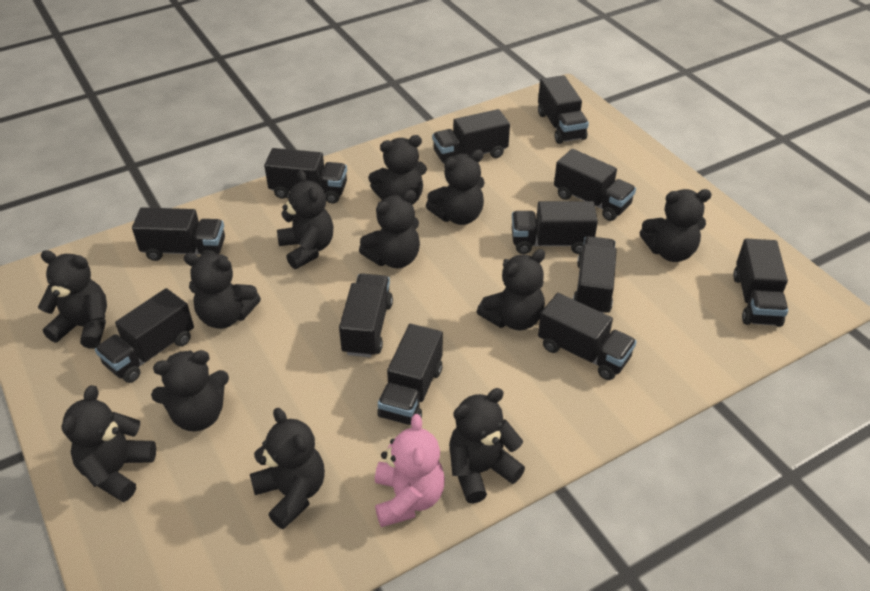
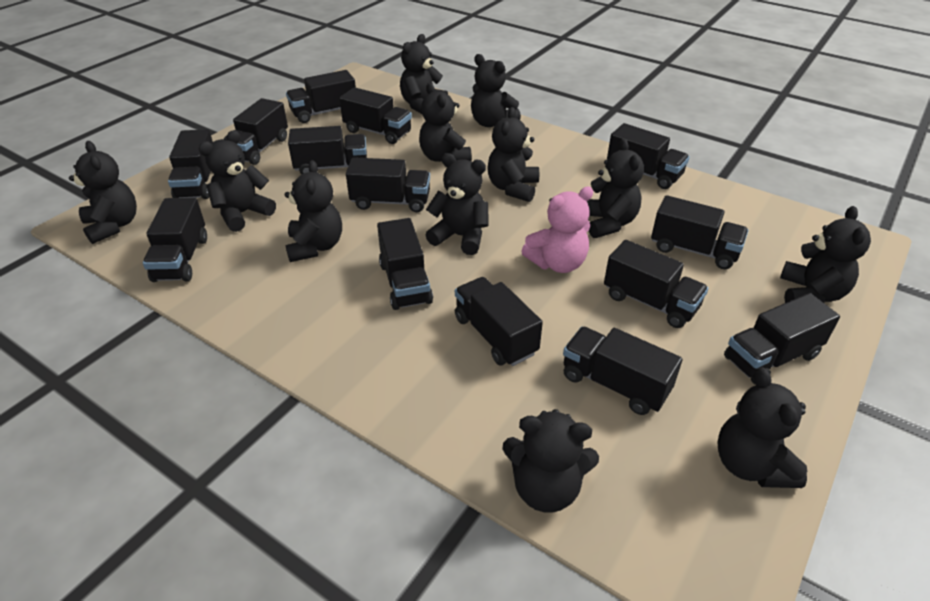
black truck: [95,288,194,383] [132,207,225,261] [264,148,347,203] [339,273,393,357] [377,324,443,425] [432,109,510,164] [512,201,598,254] [538,75,589,144] [538,293,637,380] [554,149,636,221] [573,236,617,313] [733,239,788,327] = 12 -> [143,198,207,282] [168,129,213,199] [224,98,288,165] [286,70,356,123] [288,126,367,174] [339,87,412,144] [346,157,430,212] [377,218,433,310] [455,277,543,366] [563,327,683,415] [604,240,708,328] [607,123,690,189] [651,195,749,269] [724,293,840,385] = 14

